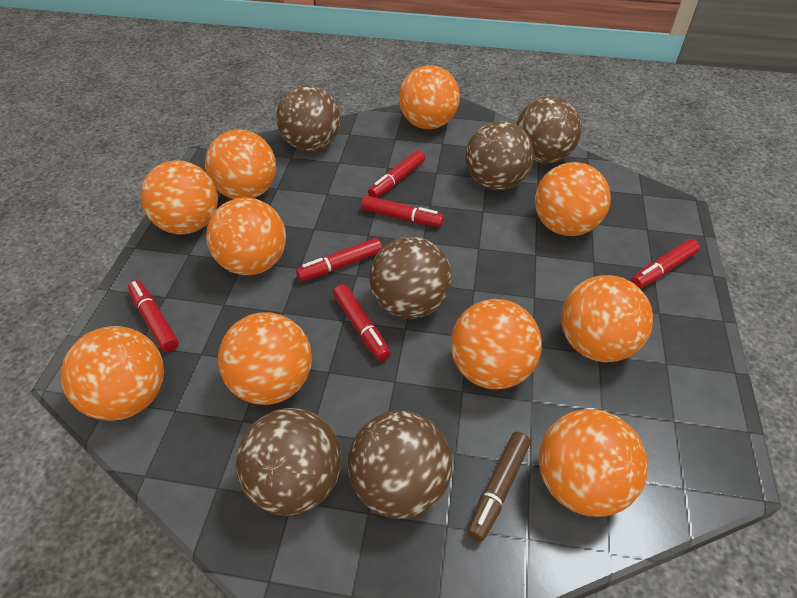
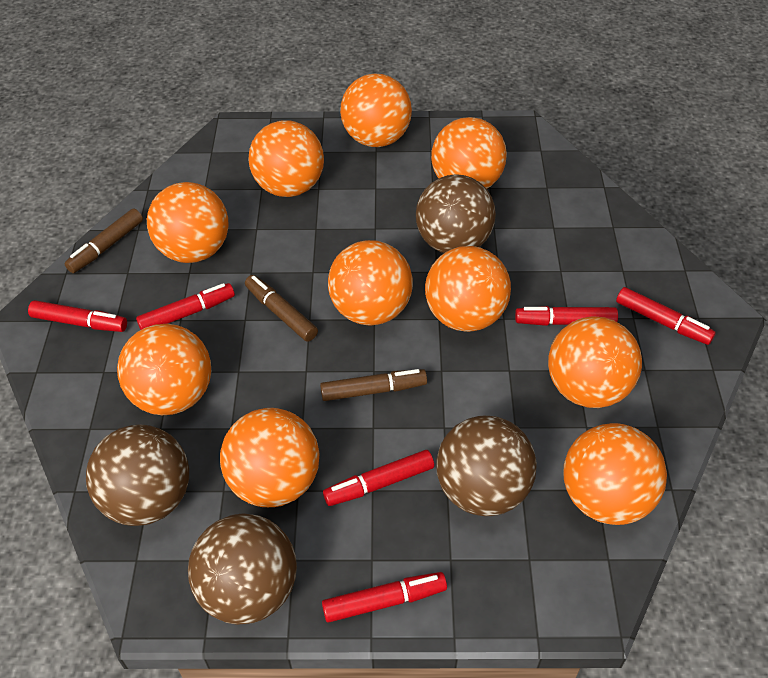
brown ball: [236,408,342,516] [276,85,340,151] [348,410,452,518] [369,236,452,319] [465,121,534,190] [516,96,582,163] = 6 -> [86,424,189,526] [188,513,297,625] [416,174,496,253] [436,416,537,516] = 4
brown marker: [467,432,531,542] = 1 -> [64,209,143,273] [245,275,318,342] [320,369,427,401] = 3

